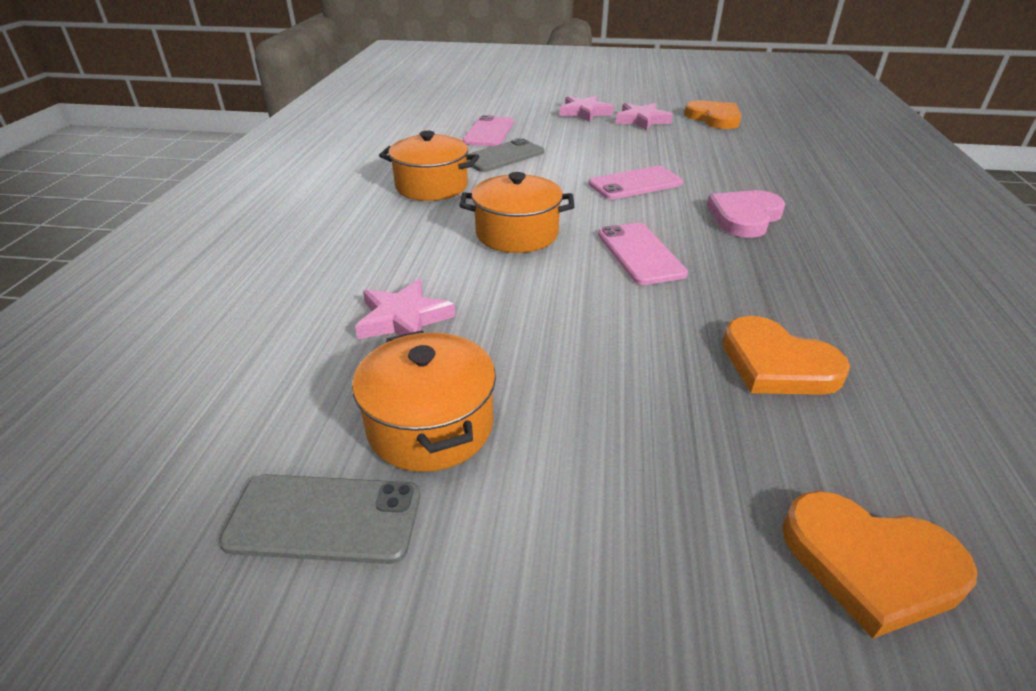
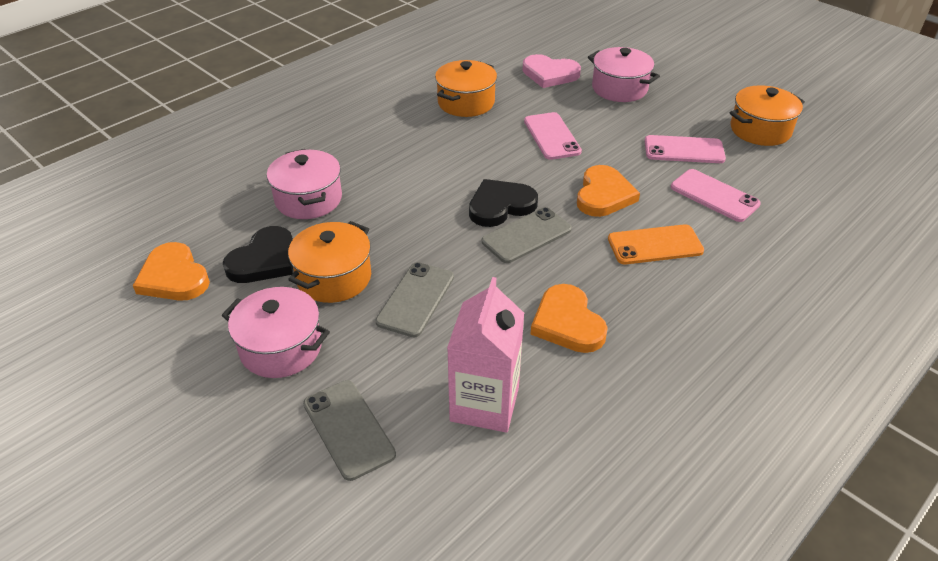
black heart: none = 0 -> [223,226,293,283] [469,179,538,227] = 2
grey phone: [219,474,420,564] [467,138,544,172] = 2 -> [303,380,396,481] [375,262,454,337] [482,207,572,263] = 3
orange phone: none = 0 -> [608,224,704,264] = 1
pink carton: none = 0 -> [447,277,524,433] = 1
pink pot: none = 0 -> [222,287,330,378] [267,149,342,219] [588,47,660,102] = 3
pink star: [355,279,455,339] [559,96,614,122] [615,103,673,131] = 3 -> none = 0

